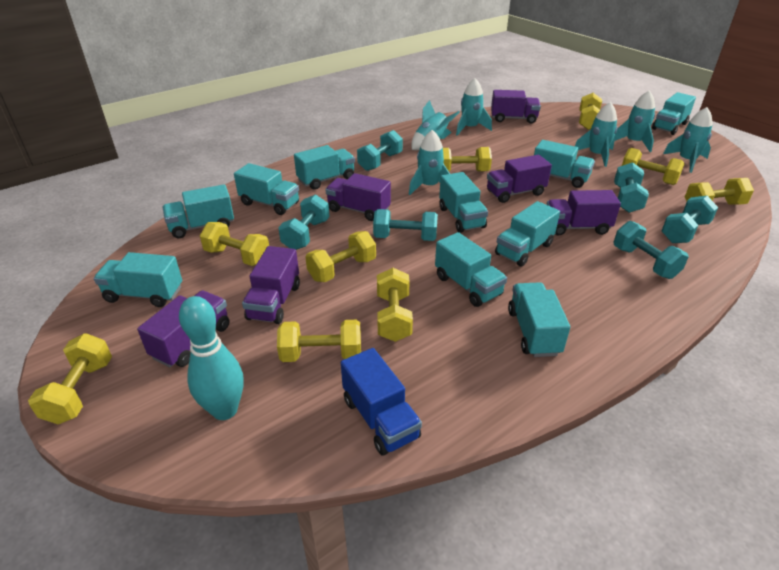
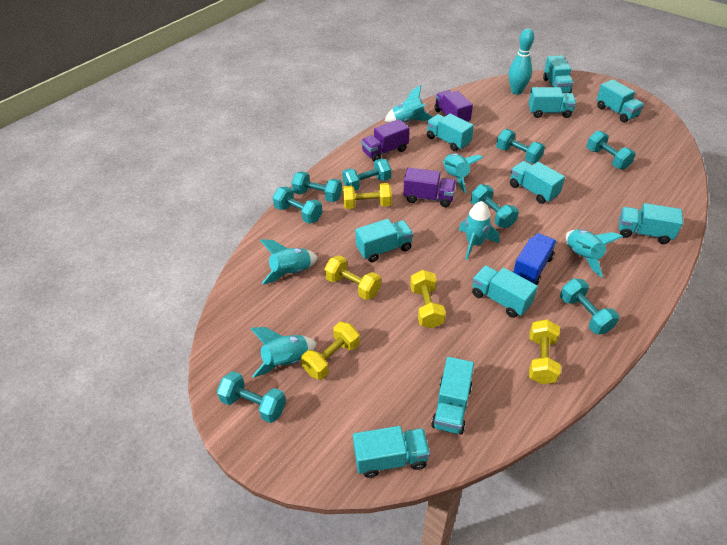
purple truck: [137,291,229,367] [242,246,300,324] [325,173,391,221] [487,155,552,203] [491,90,541,123] [546,190,621,235] = 6 -> [361,119,409,161] [403,168,456,207] [434,90,473,122] = 3
turquoise dumbbell: [278,194,330,250] [357,130,403,171] [373,209,438,241] [614,162,649,213] [614,221,689,279] [662,196,718,243] = 6 -> [217,371,286,423] [273,186,322,224] [292,171,342,202] [342,159,391,191] [471,184,519,228] [496,129,545,163] [560,279,619,334] [587,131,636,170] = 8
yellow dumbbell: [28,333,112,424] [200,222,269,266] [277,320,361,362] [305,231,376,282] [377,268,413,342] [443,147,492,172] [579,93,602,130] [622,148,684,185] [685,178,754,205] = 9 -> [301,322,360,380] [324,255,381,300] [343,183,392,209] [410,270,446,328] [529,319,561,384] = 5

